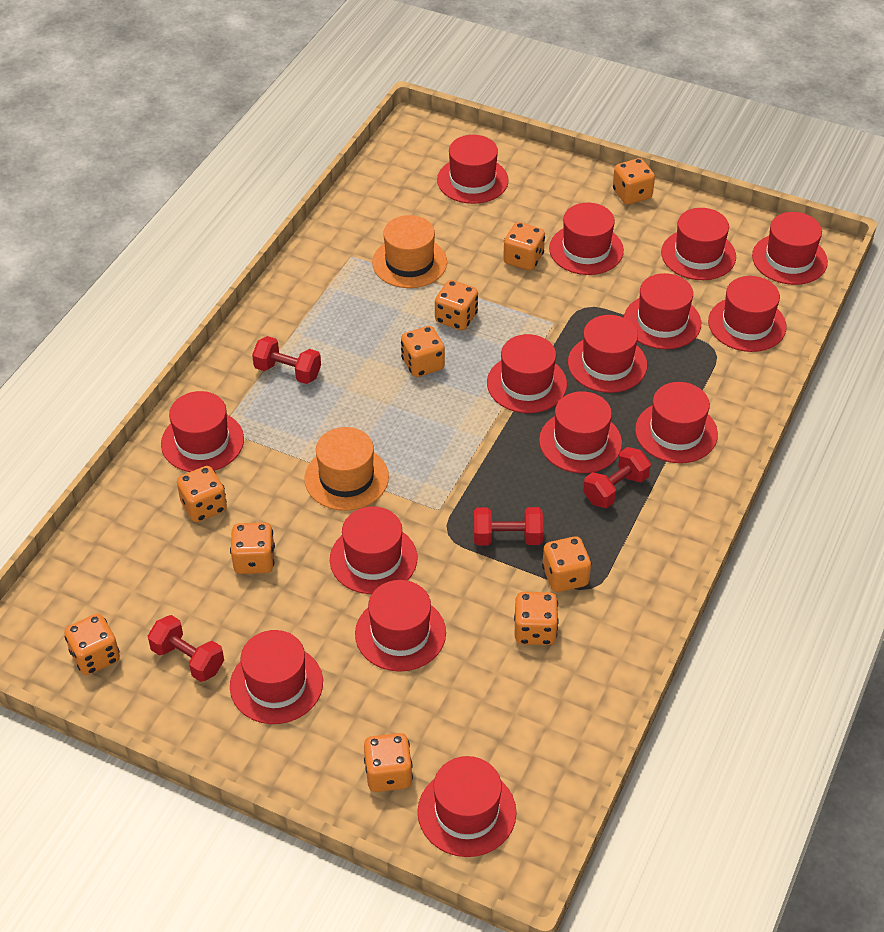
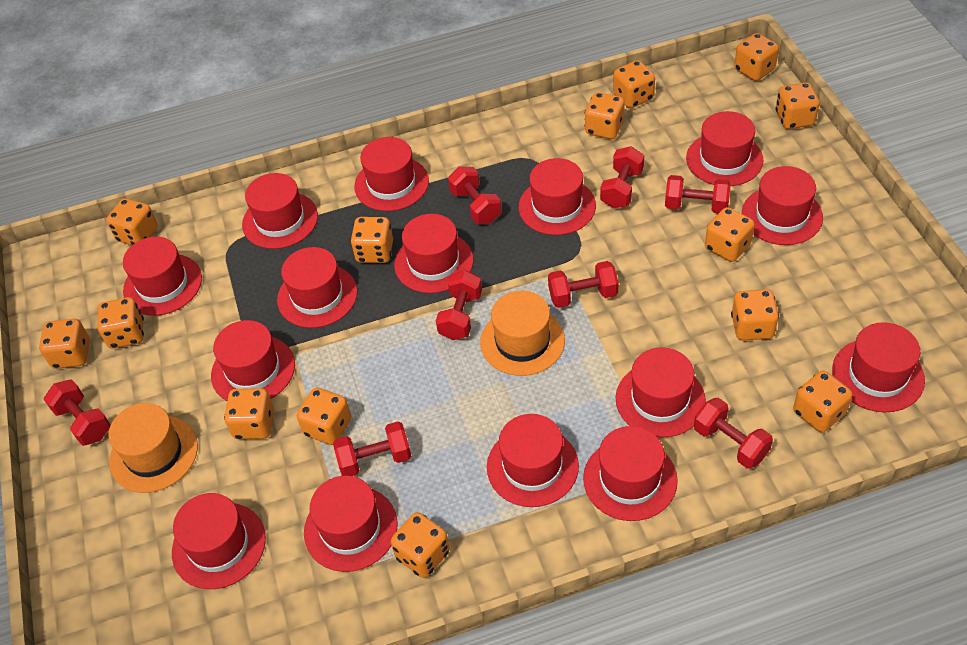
orange dice: [64,614,120,675] [177,466,227,522] [230,522,275,574] [364,733,413,792] [401,326,445,377] [435,280,478,330] [503,222,545,271] [514,592,559,645] [542,536,591,592] [613,158,655,205] = 10 -> [39,319,90,369] [97,297,144,349] [106,198,158,245] [224,388,274,439] [297,388,351,445] [350,217,393,263] [391,512,450,578] [585,92,625,139] [613,60,655,108] [705,207,755,262] [731,289,779,341] [734,33,779,81] [775,82,819,129] [793,371,852,432] = 14
red dumbbell: [148,615,224,682] [252,336,321,384] [473,507,543,546] [583,447,651,508] = 4 -> [44,379,110,446] [333,421,411,476] [436,270,482,340] [448,166,502,224] [548,261,618,308] [600,146,644,208] [665,175,731,213] [694,398,773,469] = 8

